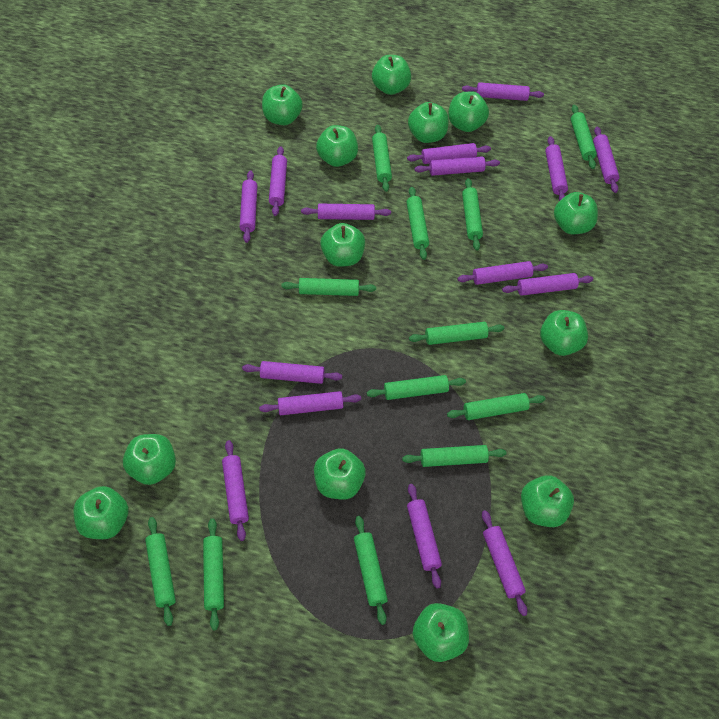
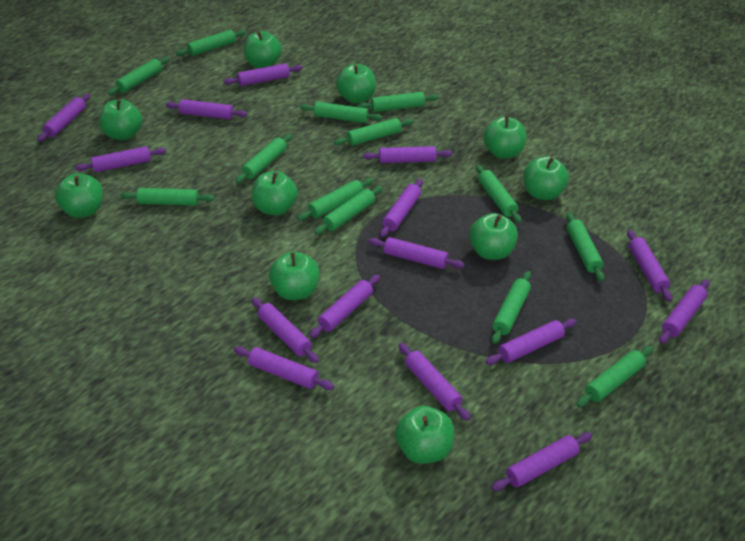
green apple: [73,486,129,539] [123,434,176,485] [262,84,303,125] [314,448,366,500] [316,125,358,167] [320,223,365,267] [372,55,411,95] [408,102,449,143] [413,603,469,662] [448,91,489,132] [521,475,574,527] [540,310,588,356] [554,192,598,234] = 13 -> [55,173,103,218] [99,99,142,140] [244,31,282,68] [252,171,298,216] [269,251,319,300] [336,64,376,103] [395,406,454,464] [469,213,518,260] [483,116,526,159] [523,156,569,200] = 10
green rolling pin: [145,517,176,626] [203,518,224,630] [281,278,376,296] [354,516,388,625] [367,375,466,400] [372,125,392,192] [402,445,507,467] [406,187,429,260] [409,322,504,345] [447,393,545,420] [462,178,483,251] [571,105,597,169] = 12 -> [108,57,169,95] [121,188,215,206] [176,30,246,56] [235,134,292,183] [297,178,373,221] [300,102,383,123] [314,186,383,235] [334,118,414,146] [357,92,439,112] [476,165,522,223] [492,271,531,344] [566,212,605,282] [576,346,653,407] = 13

